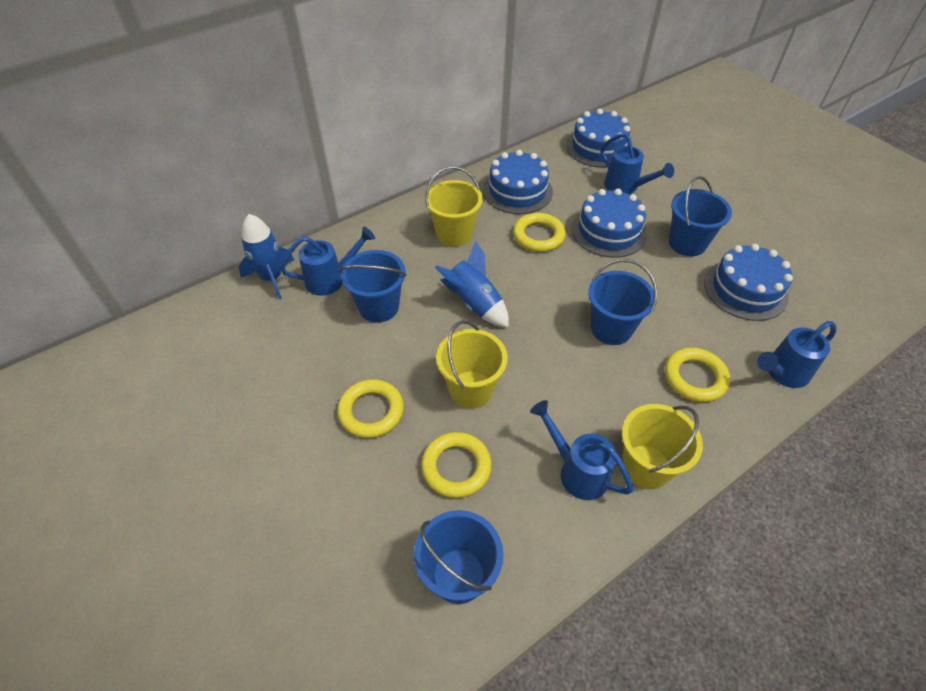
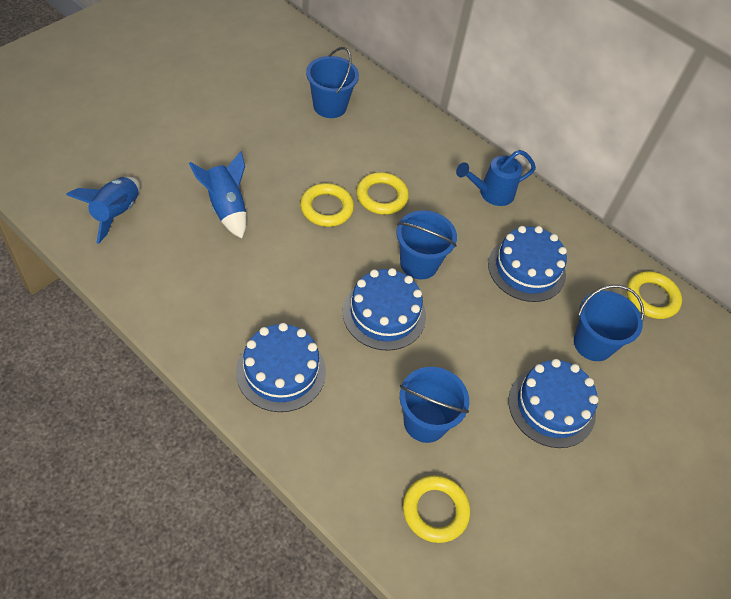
blue watering can: [280,227,375,296] [530,400,634,500] [601,133,674,194] [757,321,837,388] = 4 -> [456,150,536,206] = 1
yellow bucket: [425,166,483,246] [436,320,508,408] [622,404,703,489] = 3 -> none = 0

